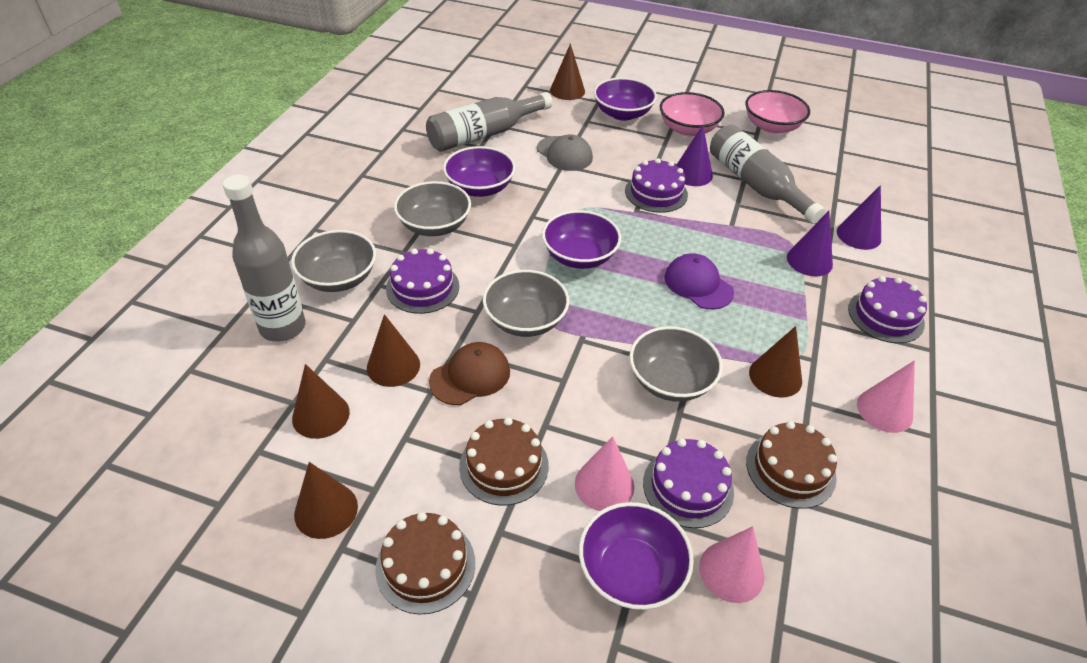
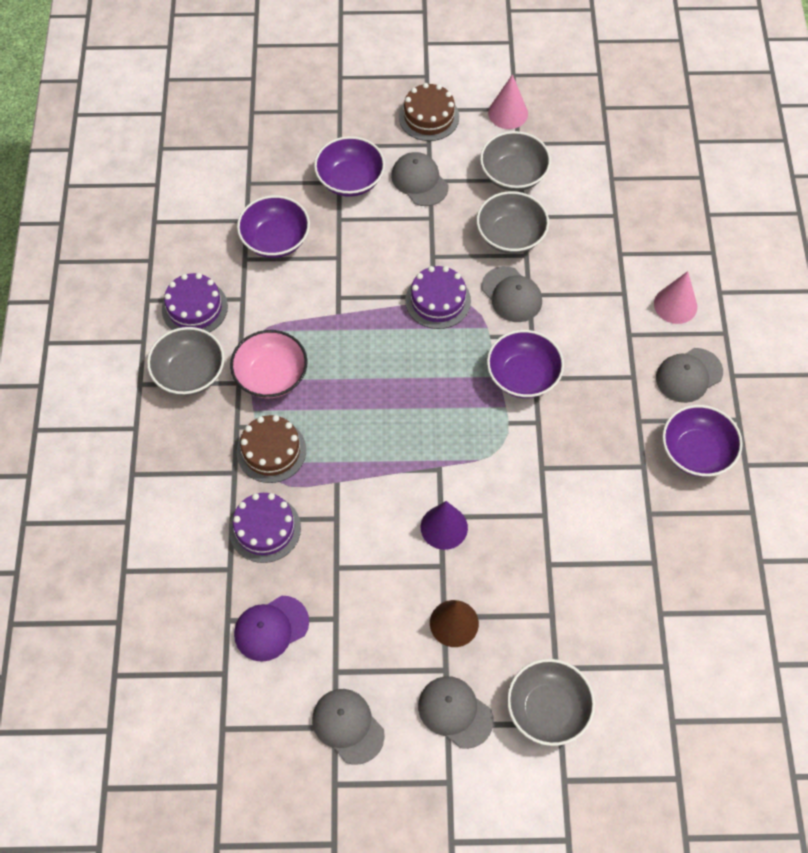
brown cake: [375,512,475,614] [459,417,549,506] [746,421,837,509] = 3 -> [237,415,306,483] [399,83,459,141] = 2
brown cap: [429,342,510,405] = 1 -> none = 0
brown cone: [292,364,350,439] [294,462,358,539] [367,314,420,387] [550,43,585,100] [749,326,802,398] = 5 -> [430,600,479,647] = 1
grey bottle: [223,174,306,342] [426,92,553,152] [710,124,826,224] = 3 -> none = 0
grey cap: [537,134,593,171] = 1 -> [312,689,385,765] [391,152,448,206] [418,676,494,749] [481,266,542,322] [656,348,723,403] = 5
pink bowl: [660,92,725,136] [745,90,810,134] = 2 -> [230,330,307,398] = 1
pink cone: [575,436,634,511] [699,526,765,603] [857,360,915,433] = 3 -> [488,74,528,129] [654,271,697,324] = 2
purple cake: [386,248,459,314] [625,158,688,213] [643,438,734,528] [848,276,927,343] = 4 -> [162,273,228,333] [229,493,301,563] [405,266,471,329] = 3
purple cone: [676,125,713,186] [787,211,833,276] [837,185,881,250] = 3 -> [421,501,468,550] = 1

